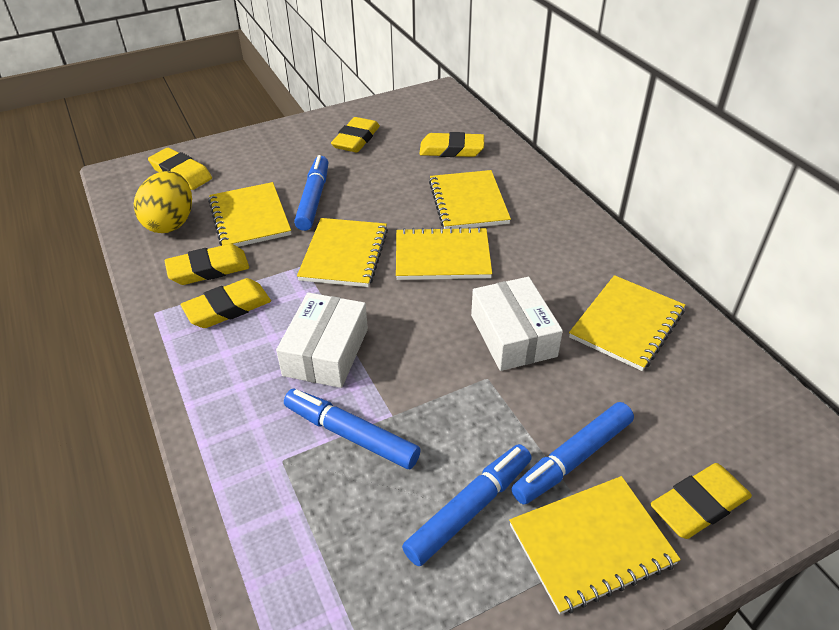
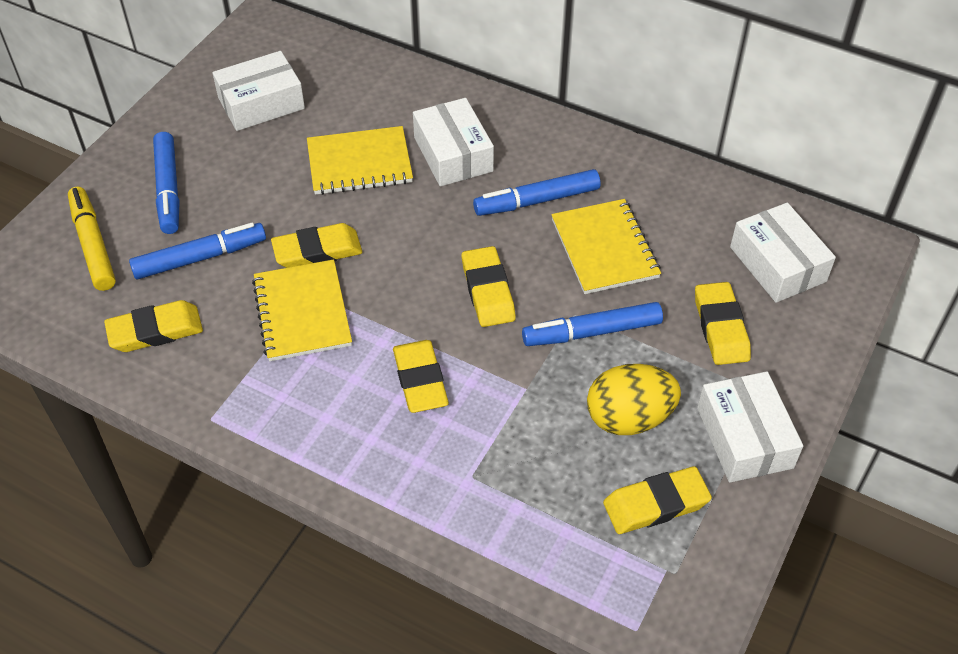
white box: [276,292,368,388] [471,277,563,371] = 2 -> [212,51,305,131] [413,98,494,187] [697,371,803,483] [730,203,836,303] = 4
yellow marker: none = 0 -> [68,187,116,291] = 1
yellow notebook: [208,182,291,247] [297,218,388,287] [396,227,492,280] [429,170,511,229] [509,476,681,615] [569,275,685,371] = 6 -> [252,259,352,361] [307,126,413,195] [551,199,661,294] = 3

